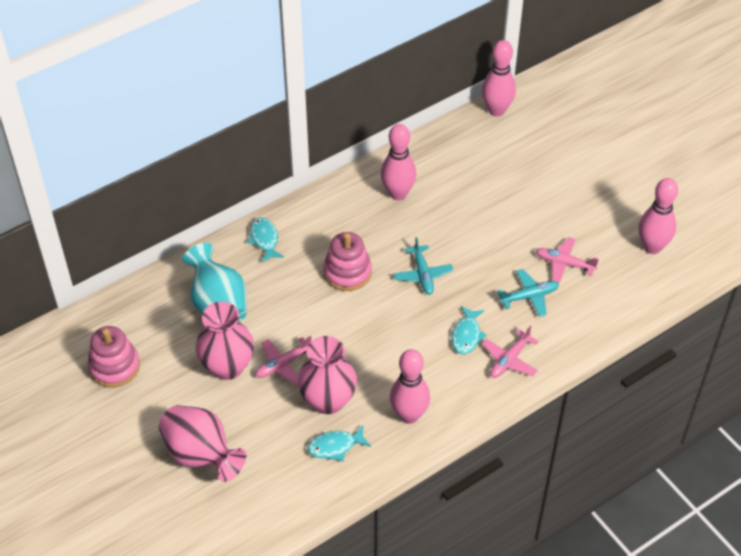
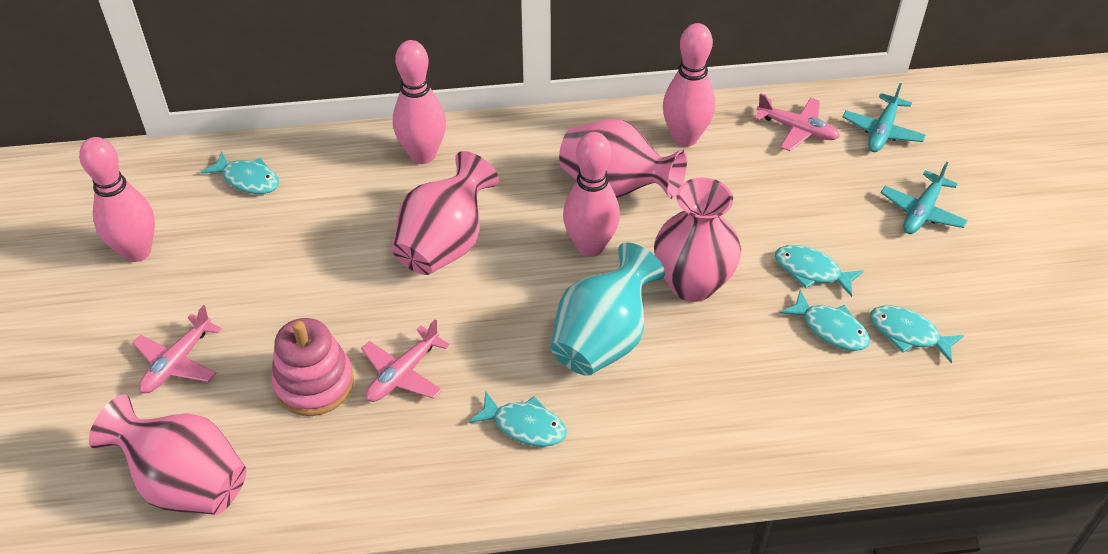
pink stacking toy: [88,326,140,388] [324,232,372,291] = 2 -> [271,318,354,416] = 1
pink vase: [159,405,246,482] [196,302,254,380] [297,336,357,414] = 3 -> [89,395,247,515] [392,151,499,275] [559,119,687,199] [654,177,741,302] = 4
turquoise fish: [247,217,284,263] [307,425,371,461] [451,306,487,354] = 3 -> [201,151,279,194] [469,391,567,447] [775,245,864,297] [780,290,870,351] [870,306,964,364] = 5

